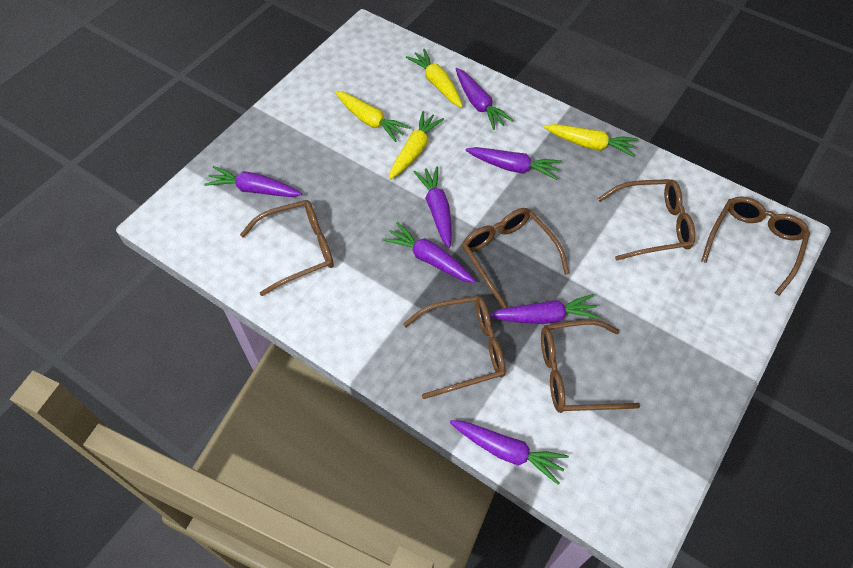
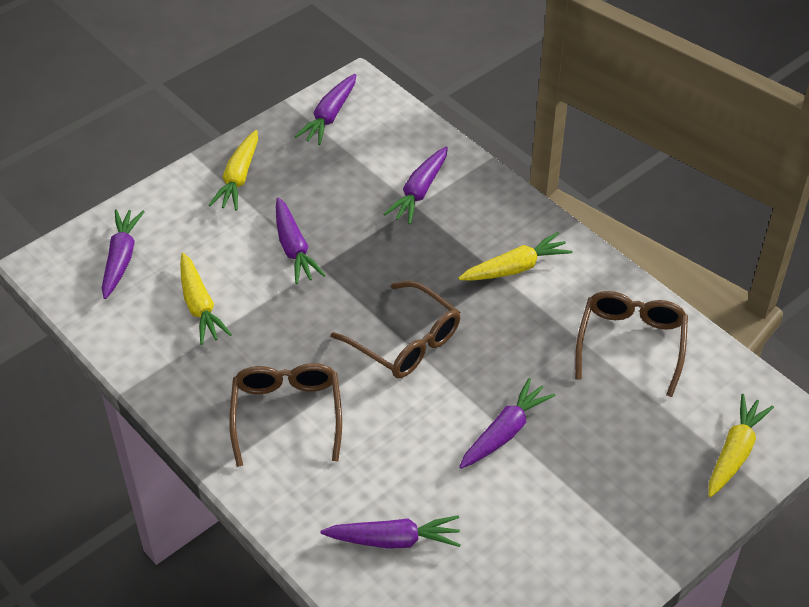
brown glasses: [240,200,334,296] [403,296,505,399] [462,208,569,309] [541,320,640,413] [597,179,695,261] [701,197,810,296] = 6 -> [229,363,342,467] [331,281,460,378] [575,291,688,397] = 3
purple carrot: [204,166,302,197] [382,222,476,283] [414,166,451,248] [450,420,569,485] [456,68,514,130] [465,147,561,180] [489,294,600,324] = 7 -> [102,209,145,299] [276,198,326,284] [295,74,356,145] [320,515,461,549] [383,146,448,224] [459,378,556,469] = 6

